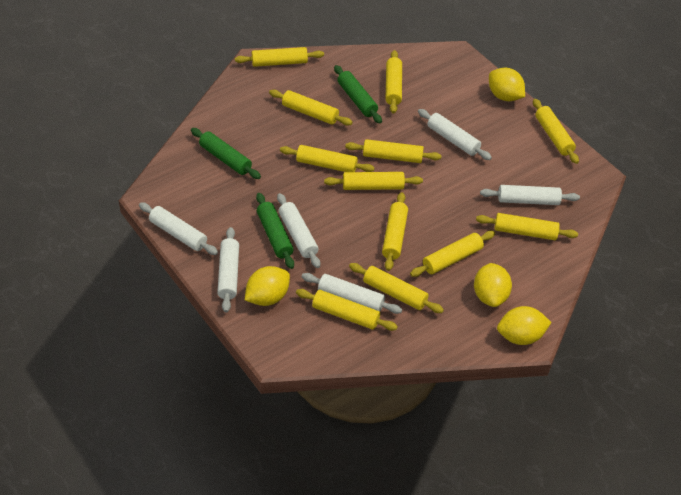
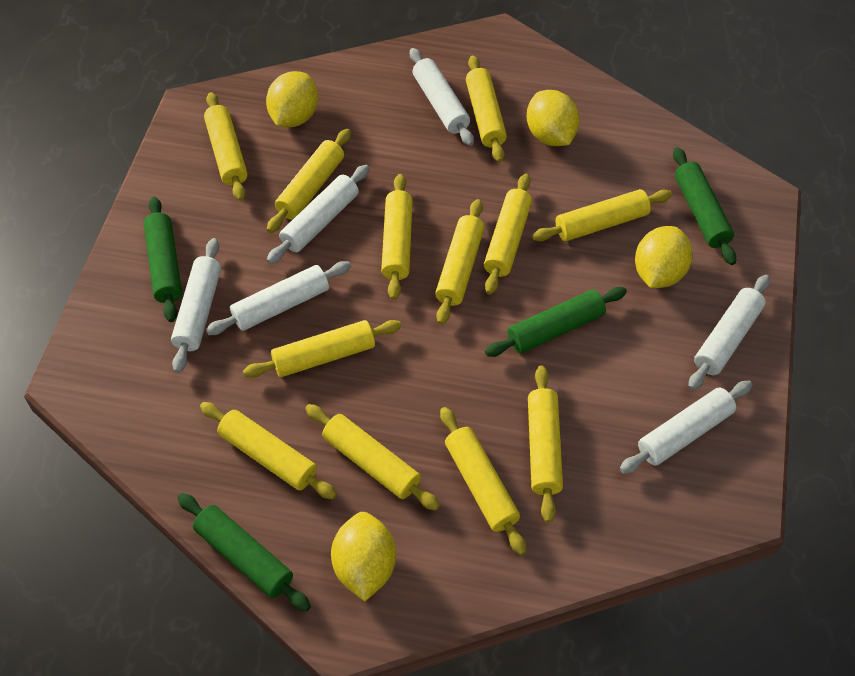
green rolling pin: [191,128,261,179] [256,193,294,269] [334,65,382,124] = 3 -> [143,196,182,322] [178,493,311,612] [485,287,627,357] [673,147,737,265] = 4

